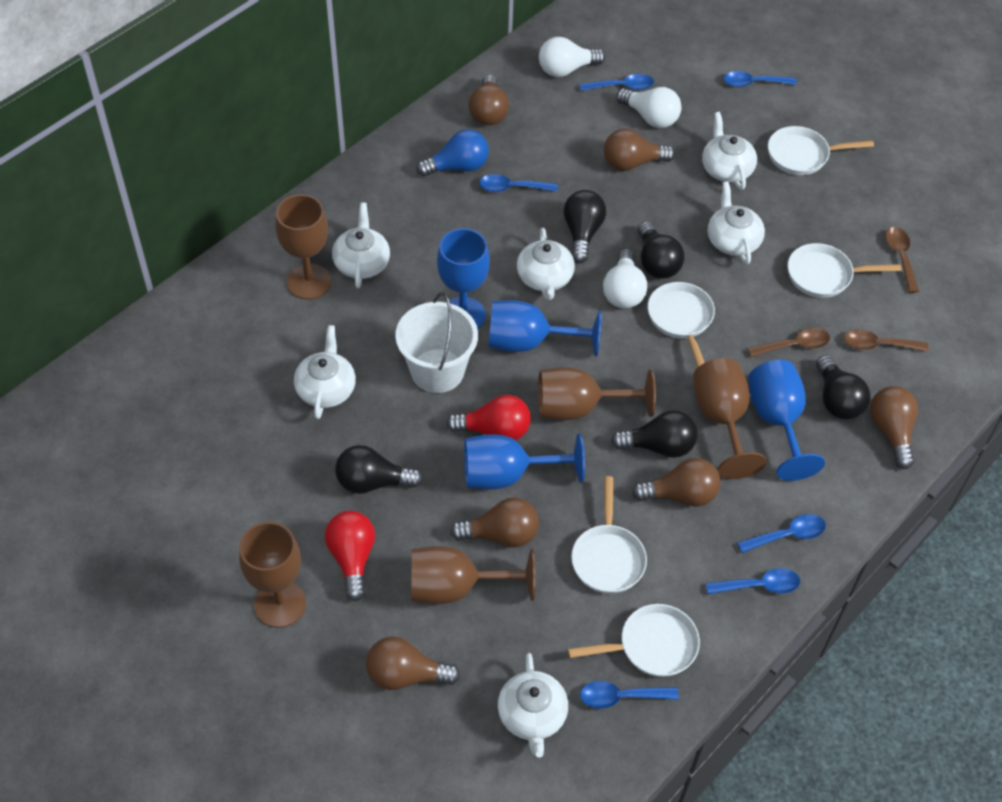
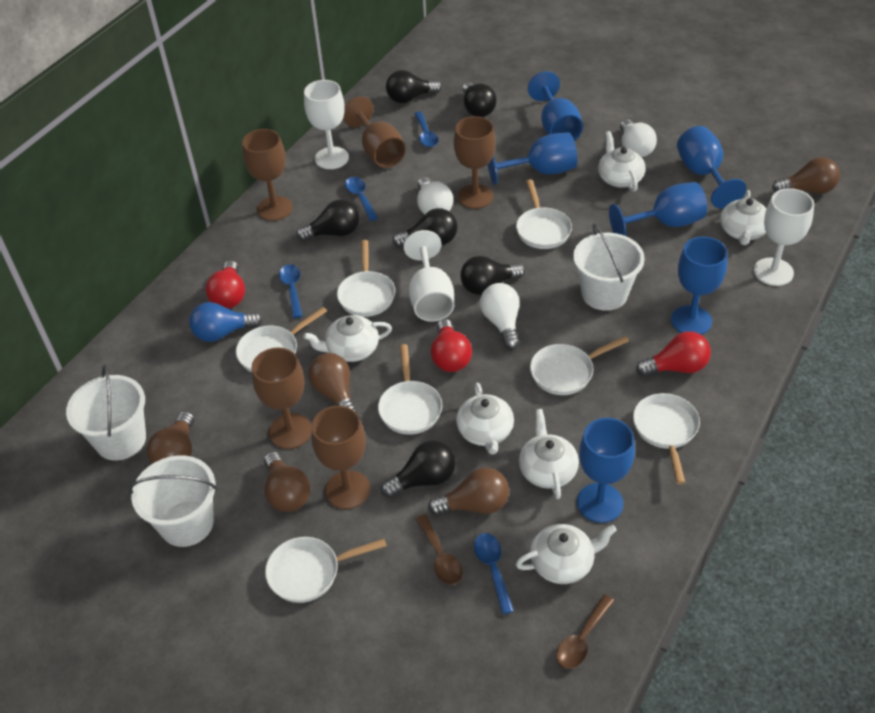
black light bulb: [335,445,423,494] [563,190,606,263] [611,410,697,458] [638,221,685,279] [816,355,870,420] = 5 -> [296,199,359,241] [381,440,456,498] [386,70,442,103] [392,208,457,247] [460,256,525,295] [462,82,496,117] = 6
blue goblet: [437,228,490,329] [464,434,585,490] [489,300,602,356] [748,360,825,481] = 4 -> [487,132,577,185] [528,71,583,141] [577,418,635,523] [609,182,707,236] [671,237,728,335] [677,126,746,209] = 6
blue spoon: [479,174,558,192] [580,74,654,91] [580,681,679,709] [706,568,800,594] [724,71,797,87] [737,514,826,553] = 6 -> [279,264,302,318] [345,177,378,221] [414,112,438,148] [474,533,514,614] = 4
brown light bulb: [366,636,460,690] [450,497,539,547] [468,74,509,126] [604,129,675,171] [632,458,720,507] [870,386,918,469] = 6 -> [147,411,194,464] [264,452,310,512] [308,353,357,413] [428,468,509,515] [772,157,840,194] = 5
brown spoon: [747,328,830,357] [844,329,928,352] [885,227,919,293] = 3 -> [415,514,463,585] [556,594,615,669] = 2
red light bulb: [325,511,375,602] [446,395,531,440] = 2 -> [206,260,245,309] [431,319,472,372] [636,331,711,376] = 3
white bucket: [395,292,478,393] = 1 -> [66,364,146,461] [129,455,217,547] [573,223,645,311] = 3
white goblet: none = 0 -> [304,80,349,169] [403,230,454,322] [754,188,814,286] = 3
white pan: [568,604,700,677] [571,476,647,594] [648,282,715,367] [768,126,874,175] [788,243,902,298] = 5 -> [236,307,327,372] [265,537,387,603] [337,240,395,317] [378,344,442,435] [516,179,572,249] [530,336,629,395] [633,393,700,484] = 7

